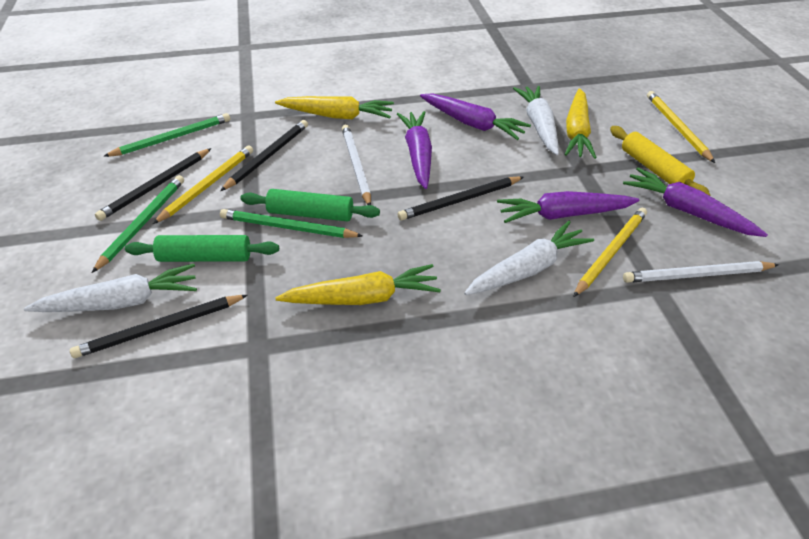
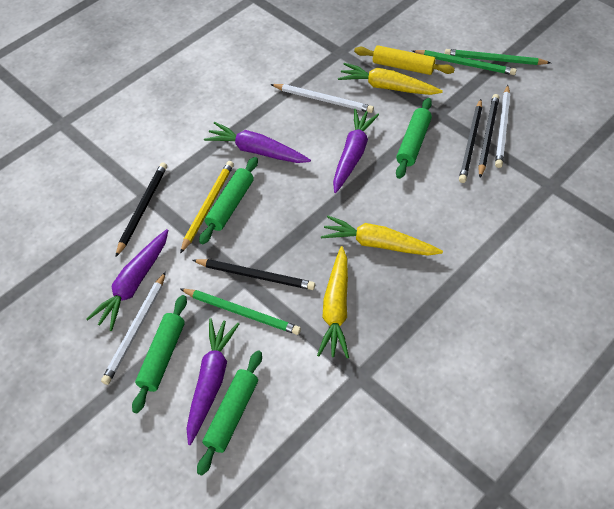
green rolling pin: [125,235,279,262] [240,189,380,222] = 2 -> [132,295,187,413] [197,350,262,476] [199,157,258,244] [396,98,432,179] = 4
white carrot: [24,264,197,312] [464,221,594,295] [513,86,559,155] = 3 -> none = 0
white pencil: [342,125,371,205] [623,261,779,283] = 2 -> [101,272,166,385] [270,84,374,113] [495,85,510,168] = 3
yellow pencil: [153,145,253,224] [573,208,647,297] [647,91,715,163] = 3 -> [180,161,234,254] = 1

